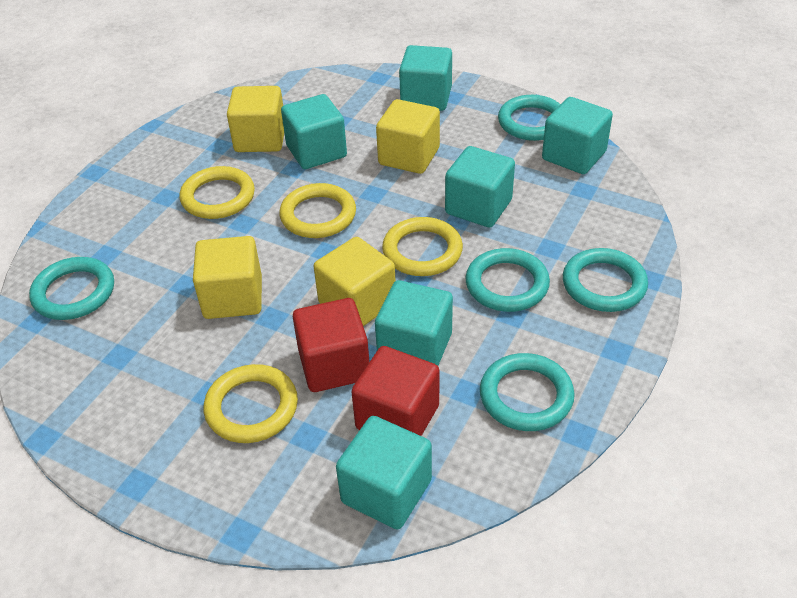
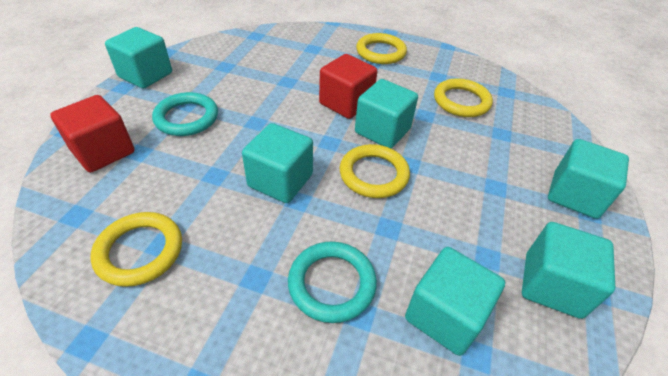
turquoise ring: [29,257,114,320] [465,248,550,312] [480,353,575,431] [498,95,561,141] [563,248,648,312] = 5 -> [152,92,218,136] [288,241,377,323] = 2
yellow cube: [193,236,262,319] [227,86,284,152] [314,237,396,326] [376,99,440,174] = 4 -> none = 0

